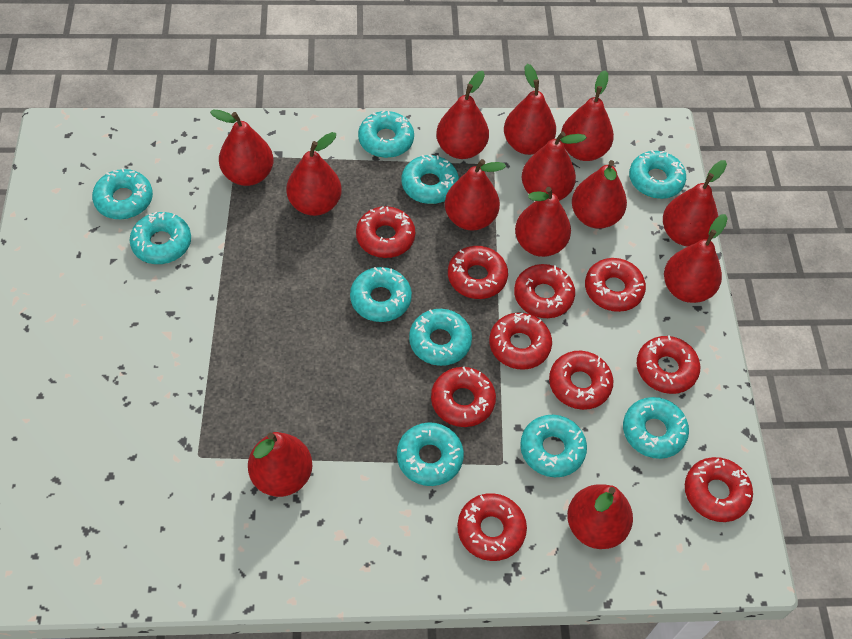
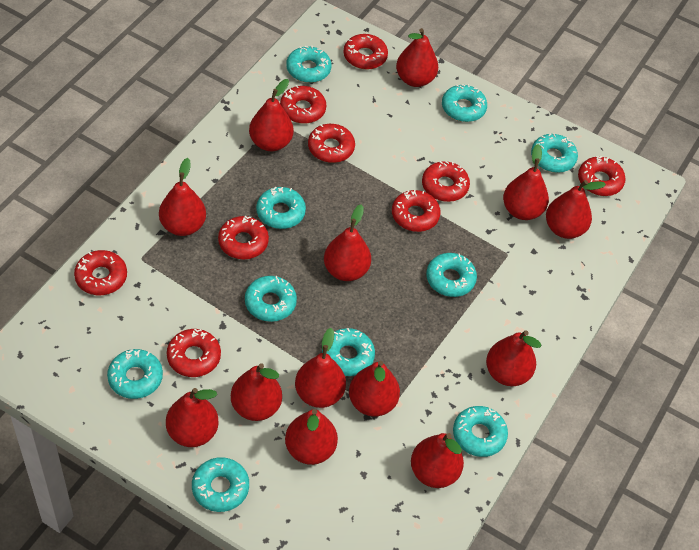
red donut: [356,206,415,258] [431,367,496,427] [448,246,508,299] [457,493,527,561] [489,312,552,370] [514,264,575,318] [549,351,613,410] [585,258,646,312] [637,335,700,394] [685,457,753,522] = 10 -> [74,250,127,295] [167,329,221,377] [218,216,269,259] [280,85,326,124] [308,124,355,163] [344,34,388,70] [392,190,441,232] [422,161,470,202] [578,156,626,196] = 9

